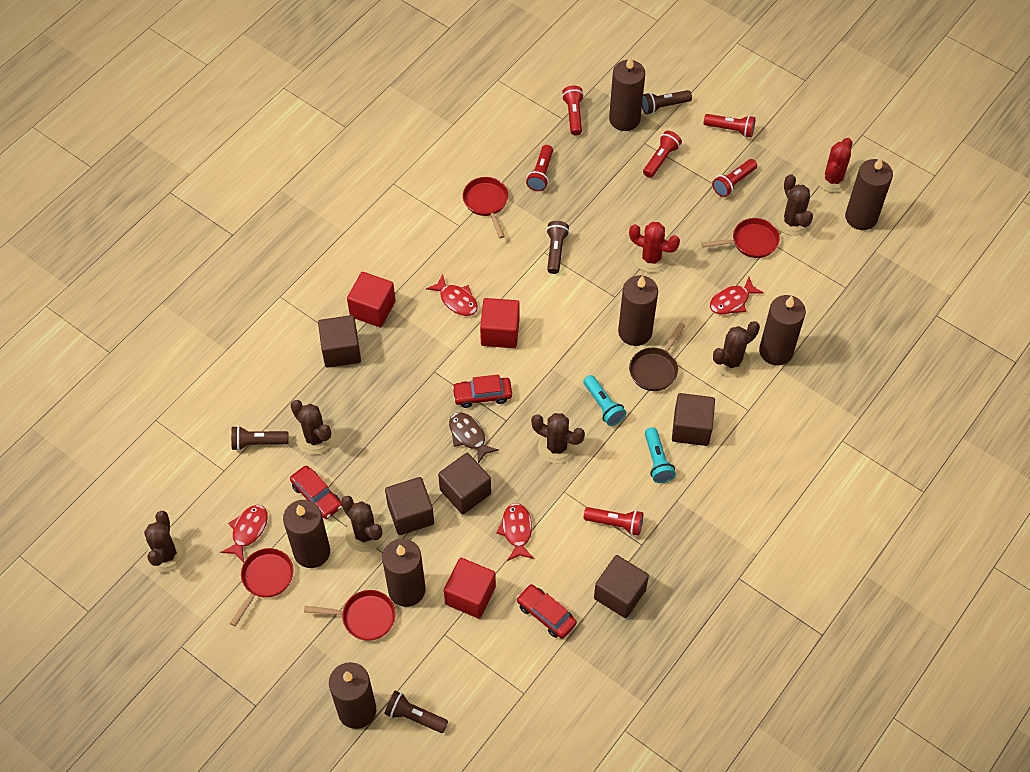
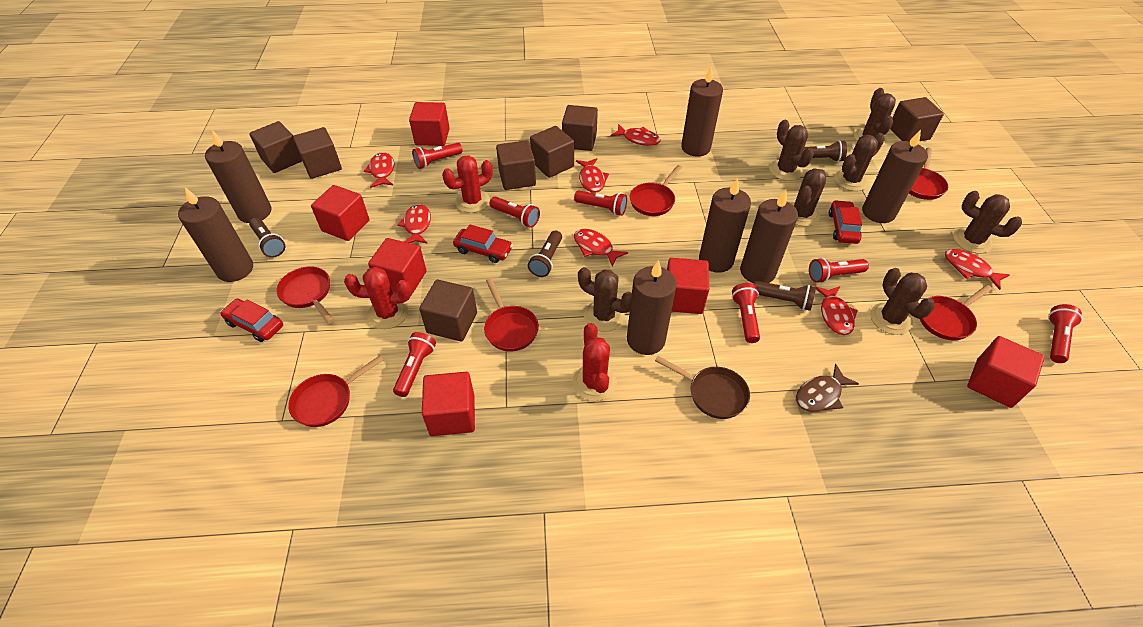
brown cactus: [144,511,186,573] [290,400,334,455] [341,496,385,552] [531,413,585,464] [713,321,760,377] [775,174,813,236] = 6 -> [578,267,632,332] [769,120,814,181] [791,168,826,226] [834,133,885,191] [854,88,896,146] [870,268,935,335] [953,191,1022,254] = 7
brown cube: [318,315,361,368] [385,477,434,535] [438,453,491,515] [594,555,649,618] [672,393,715,446] = 5 -> [249,121,302,173] [293,127,342,179] [419,280,477,341] [496,140,536,190] [530,126,574,178] [562,105,598,151] [890,97,944,142] = 7
red cactus: [629,222,680,273] [816,138,853,193] = 2 -> [344,267,411,329] [442,155,493,213] [573,323,617,401] = 3
red cube: [347,272,396,327] [444,558,496,619] [480,298,520,348] = 3 -> [311,185,369,241] [368,238,427,295] [409,102,450,146] [422,372,475,436] [667,258,709,314] [967,336,1045,408] = 6
red fish: [220,505,268,562] [426,274,478,316] [496,503,534,561] [710,277,764,314] = 4 -> [364,152,394,188] [397,204,431,244] [574,229,628,267] [576,158,609,193] [610,124,661,146] [814,286,858,335] [945,249,1010,290] = 7
red flashlight: [526,145,553,191] [562,86,584,136] [584,507,643,536] [643,131,682,178] [704,114,756,138] [712,159,757,197] = 6 -> [393,332,436,397] [412,143,463,169] [490,197,540,228] [574,190,627,216] [732,283,760,343] [809,258,869,283] [1048,304,1082,363] = 7
red pan: [230,548,294,626] [304,590,396,641] [463,177,508,238] [701,218,780,258] = 4 -> [276,266,334,324] [288,355,383,427] [484,278,539,352] [630,165,682,216] [909,148,948,200] [920,285,992,340] = 6
turquoise flashlight: [583,375,626,426] [645,427,676,483] = 2 -> none = 0

